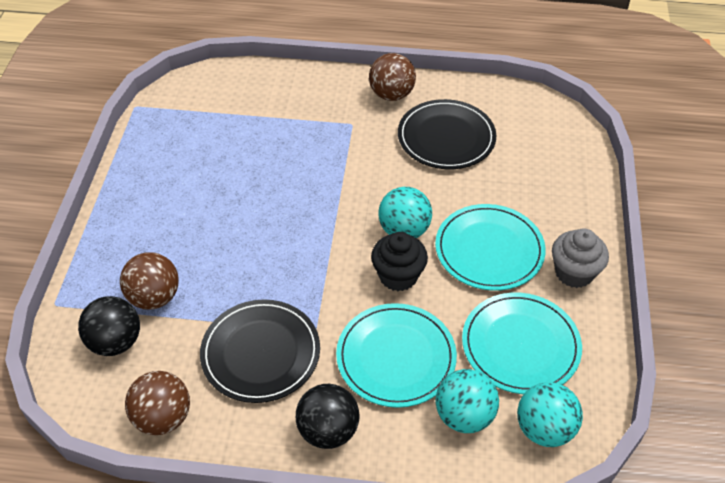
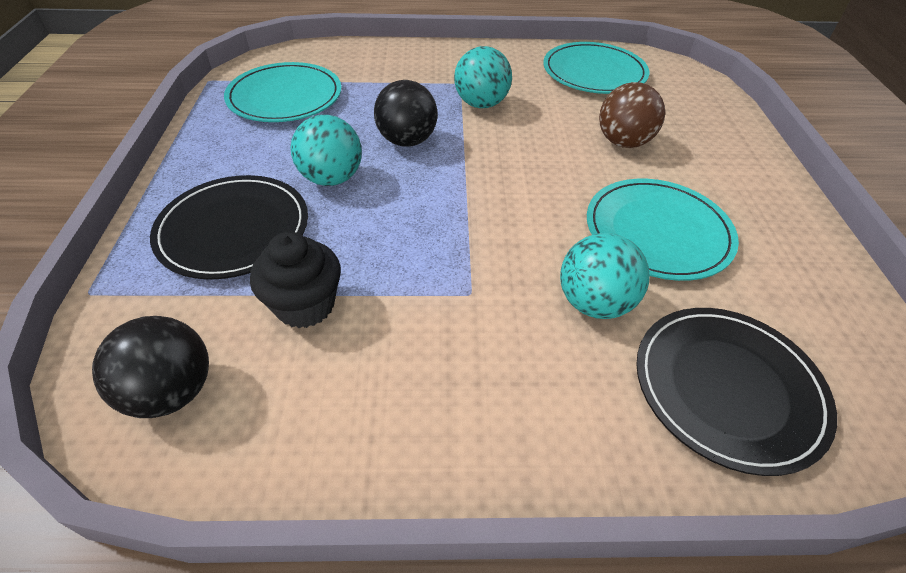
brown ball: [120,252,179,310] [125,371,190,435] [369,53,416,101] = 3 -> [599,82,665,148] = 1
grey cupcake: [552,228,609,288] = 1 -> none = 0

